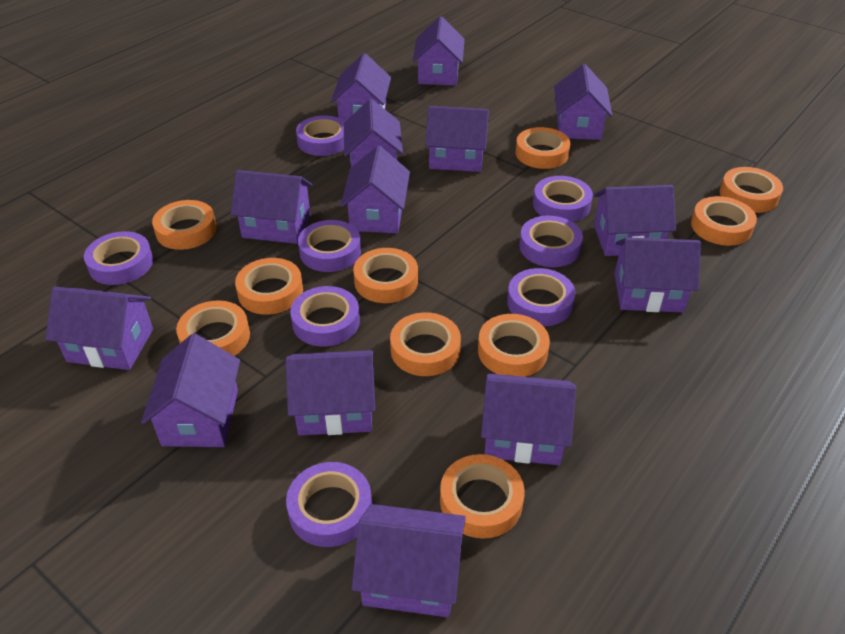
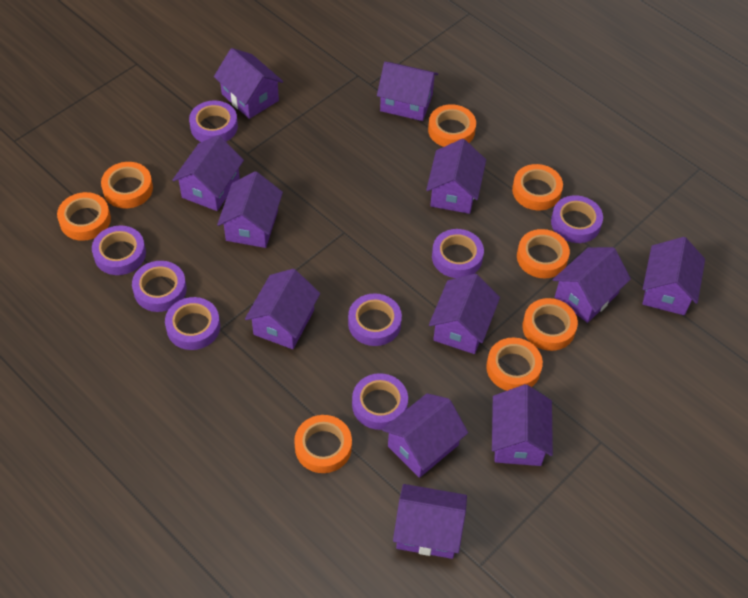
orange tape: [152,200,217,250] [176,300,250,356] [235,258,303,315] [353,248,418,303] [390,312,461,376] [440,454,525,539] [478,314,550,377] [515,127,570,169] [691,196,757,246] [720,167,783,213] = 10 -> [57,192,111,241] [101,162,153,208] [294,415,352,473] [428,104,476,147] [486,338,543,391] [512,164,563,210] [517,229,570,278] [522,298,578,351] = 8
purple house: [46,287,153,370] [141,334,240,447] [231,170,312,244] [286,350,375,436] [331,53,391,122] [340,146,410,233] [344,99,403,167] [352,504,466,617] [413,16,465,86] [425,106,489,172] [481,373,576,465] [554,64,612,140] [594,185,676,256] [615,237,701,312] = 14 -> [172,135,244,211] [214,48,283,119] [217,171,283,248] [245,269,320,349] [377,62,438,121] [382,393,468,478] [393,484,467,559] [426,139,486,214] [429,274,500,354] [492,384,553,466] [553,247,631,323] [642,237,705,315] = 12

